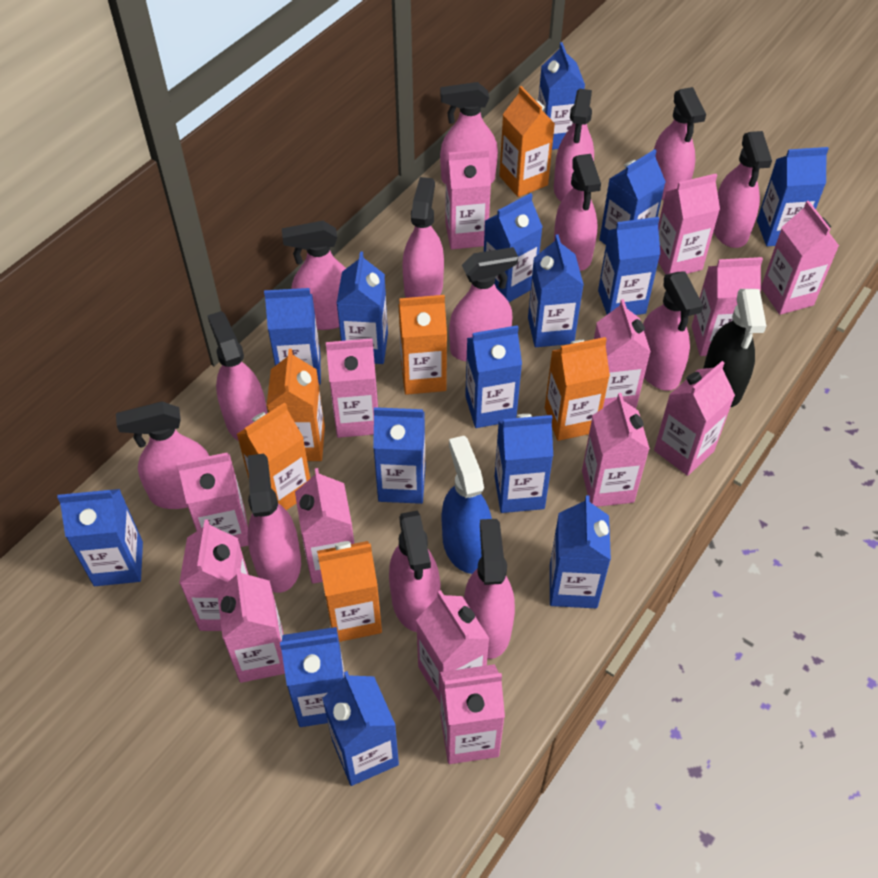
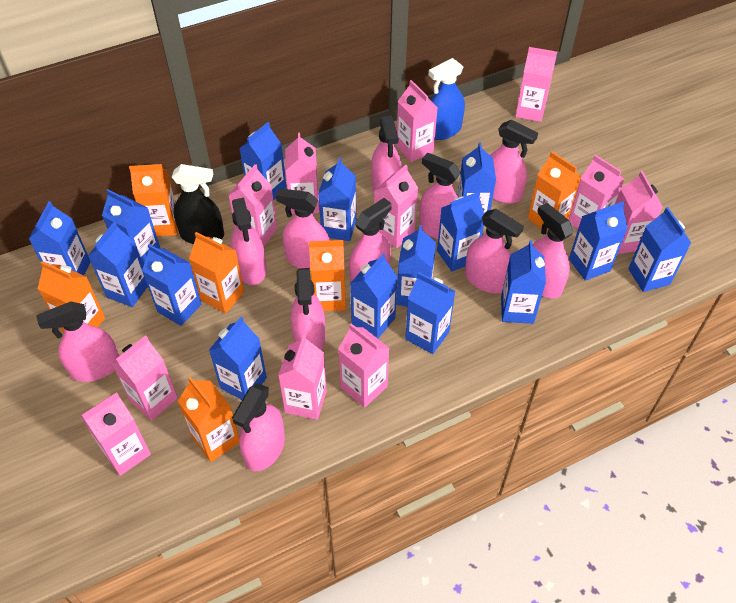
pink carton: [177,453,249,547] [179,519,249,631] [217,568,285,683] [295,468,355,584] [326,338,378,438] [416,590,490,702] [440,664,505,764] [445,149,491,249] [582,393,650,507] [594,299,651,409] [654,361,735,476] [658,174,720,274] [692,257,763,356] [761,201,839,315] = 14 -> [81,392,151,476] [112,335,178,421] [228,164,277,246] [278,334,327,420] [285,133,319,214] [338,323,389,408] [374,165,418,248] [396,80,438,162] [515,47,557,122] [569,155,625,229] [616,171,663,254] = 11
pink spray bottle: [116,401,209,509] [207,311,267,441] [248,454,301,593] [282,221,346,330] [389,510,440,632] [402,177,444,298] [440,82,498,184] [449,247,518,362] [464,519,515,659] [554,89,594,201] [554,154,601,271] [643,272,703,391] [654,87,706,200] [713,131,772,248] = 14 -> [36,301,120,382] [231,198,266,285] [232,383,285,471] [276,188,330,268] [291,268,326,350] [349,198,392,283] [371,115,402,191] [419,153,461,240] [465,209,524,293] [490,120,538,204] [532,203,573,299] = 11

